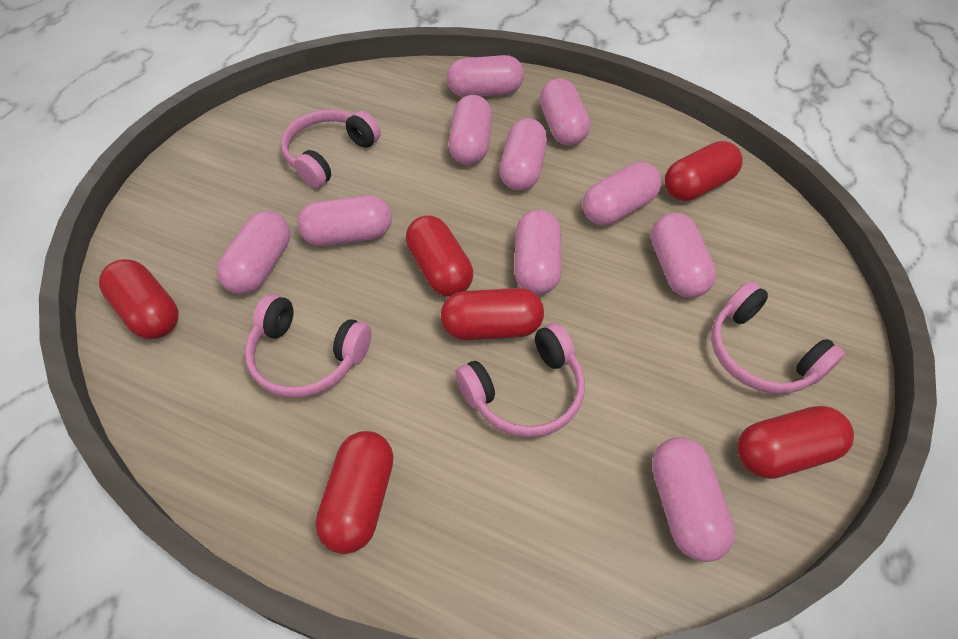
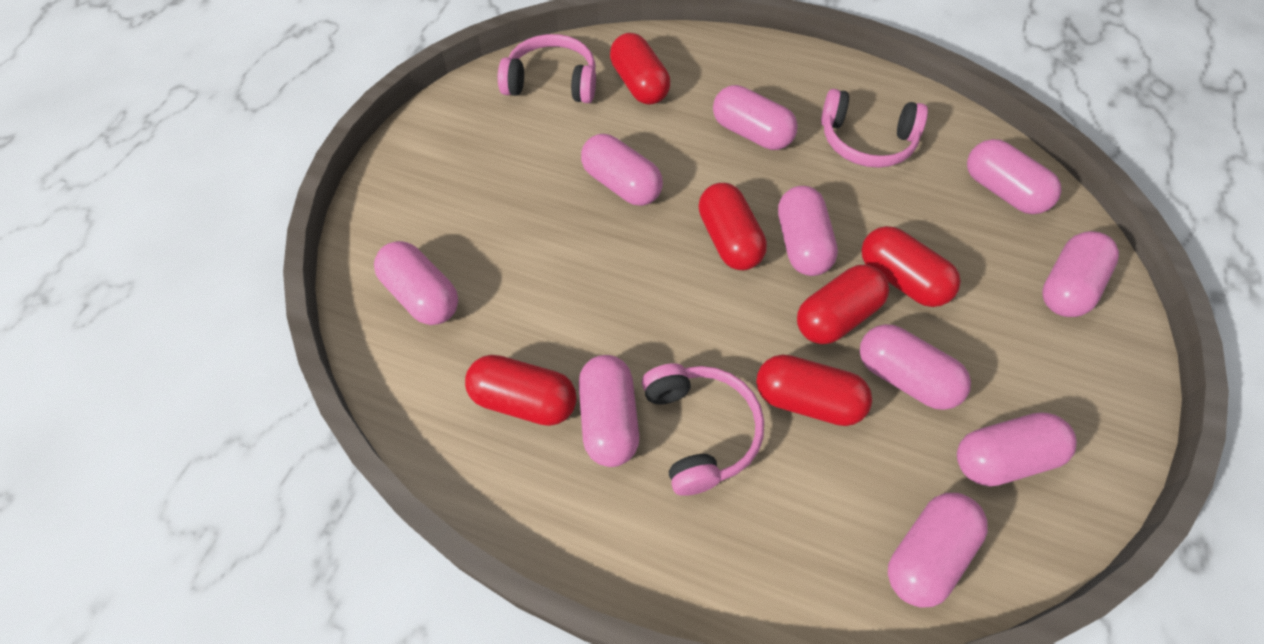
pink headphones: [245,294,372,398] [281,109,381,188] [455,323,585,438] [711,281,845,394] = 4 -> [498,34,596,103] [642,363,764,496] [821,89,928,168] = 3

